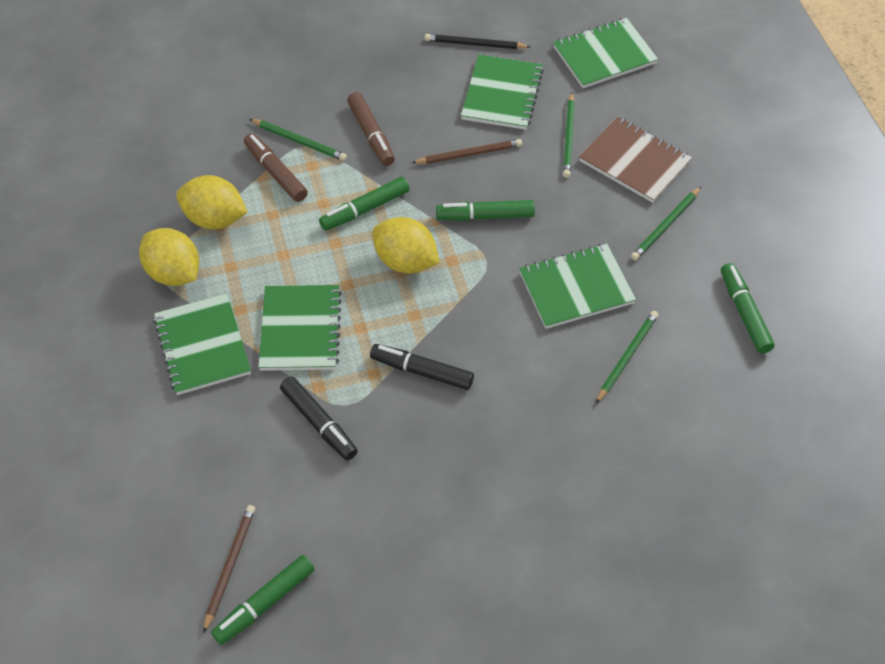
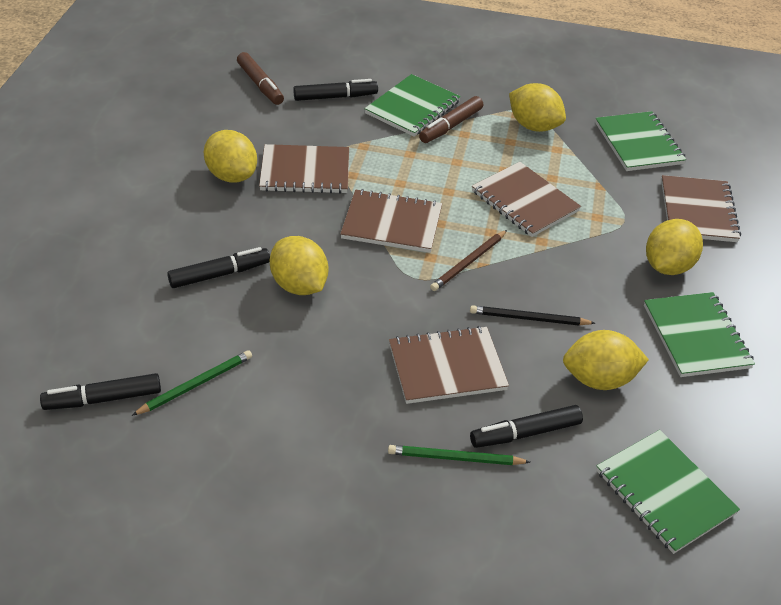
black marker: [280,377,358,461] [370,344,474,390] = 2 -> [40,373,161,410] [167,247,270,288] [293,79,378,101] [470,405,583,448] = 4
brown notebook: [579,117,692,203] = 1 -> [259,144,349,194] [340,189,442,253] [389,326,509,404] [472,162,581,237] [661,175,741,242] = 5
brown pencil: [203,505,255,633] [412,139,522,164] = 2 -> [430,230,507,291] = 1
green marker: [211,555,314,645] [319,177,409,231] [436,200,535,221] [721,263,775,354] = 4 -> none = 0
green notebook: [153,293,251,395] [259,285,342,371] [461,54,544,130] [519,244,636,329] [553,18,658,88] = 5 -> [364,74,461,137] [595,111,686,171] [596,430,740,554] [644,292,755,377] = 4
green pencil: [250,119,347,161] [563,92,575,178] [596,311,658,403] [631,187,701,260] = 4 -> [131,350,252,416] [388,445,530,465] = 2
yellow lemon: [139,228,199,286] [176,175,248,229] [372,217,439,273] = 3 -> [204,130,257,183] [270,236,328,295] [509,83,566,132] [563,330,649,390] [646,219,703,275] = 5

